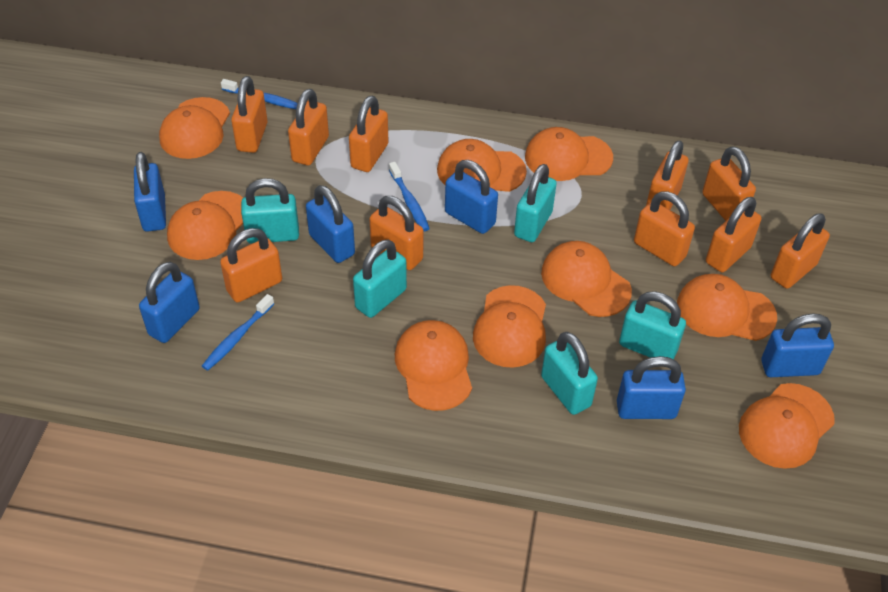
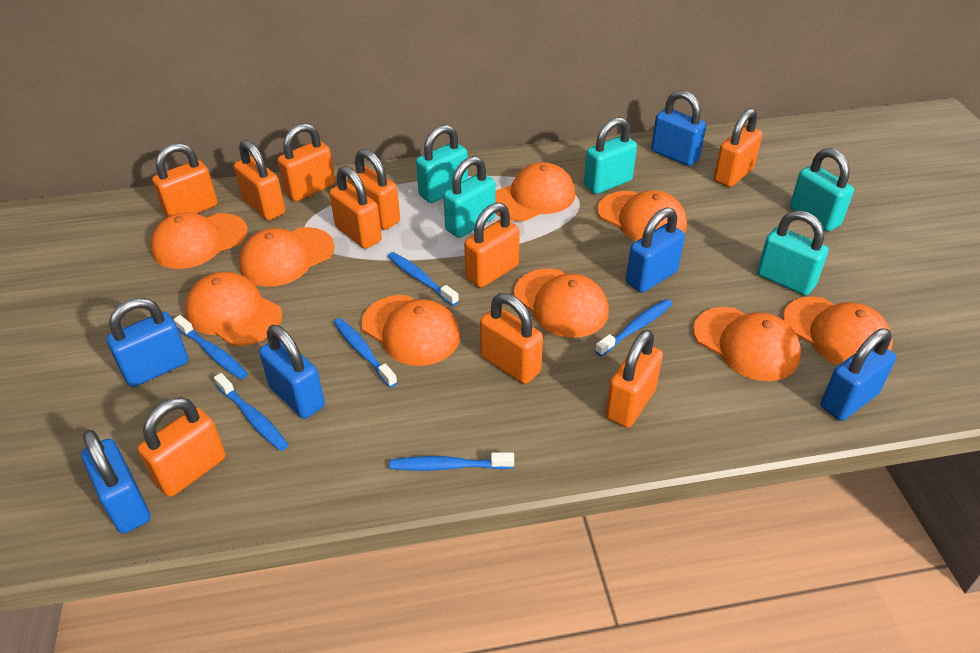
blue toothbrush: [202,294,274,371] [221,79,298,109] [389,162,430,232] = 3 -> [174,315,248,379] [214,373,288,451] [334,318,397,388] [388,252,459,306] [389,452,514,471] [595,299,672,356] = 6

